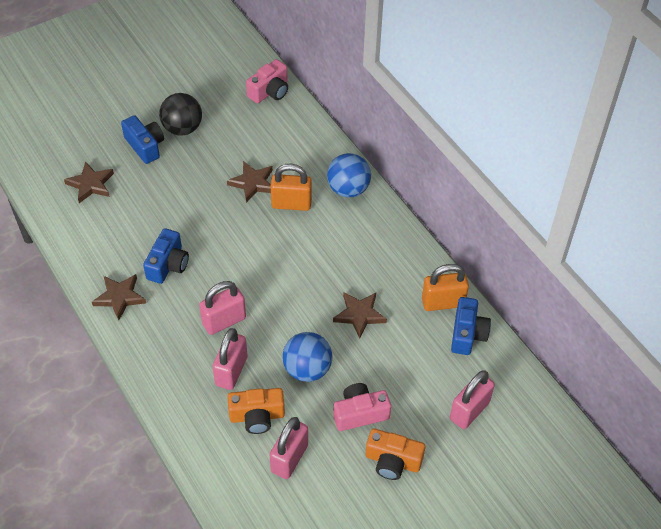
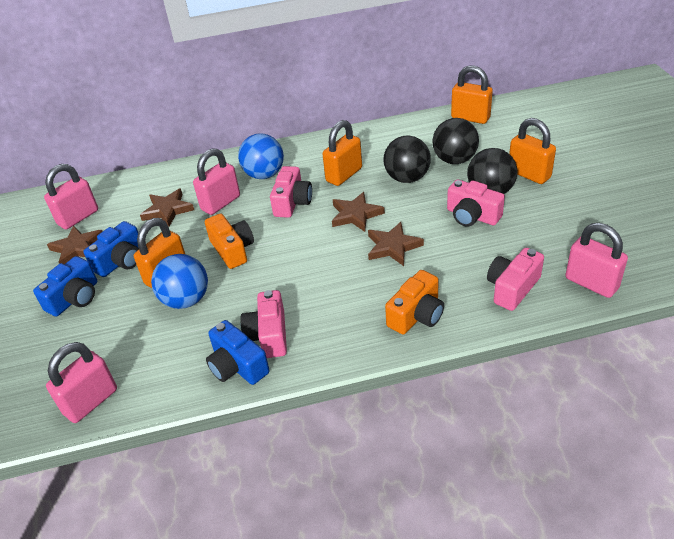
black ball: [159,93,202,136] = 1 -> [384,136,431,183] [432,118,479,164] [467,148,517,194] = 3
orange padlock: [270,164,312,211] [422,264,469,311] = 2 -> [134,218,185,288] [323,120,362,186] [451,65,493,124] [509,118,556,184] = 4
pink camera: [246,59,288,103] [333,383,391,431] = 2 -> [240,290,287,358] [270,166,312,218] [447,179,505,227] [487,248,544,311] = 4

